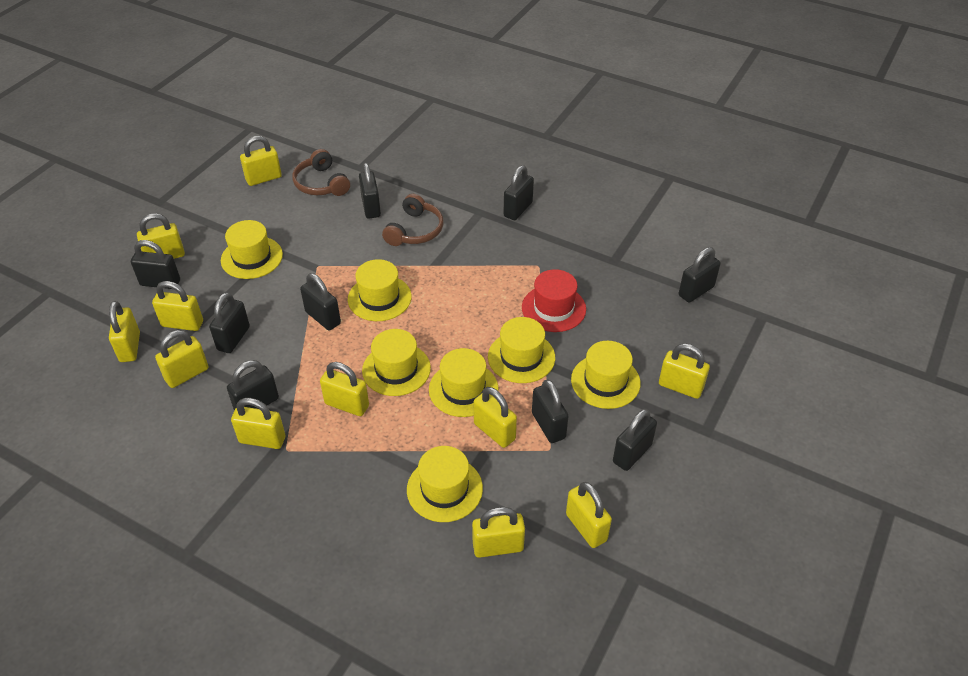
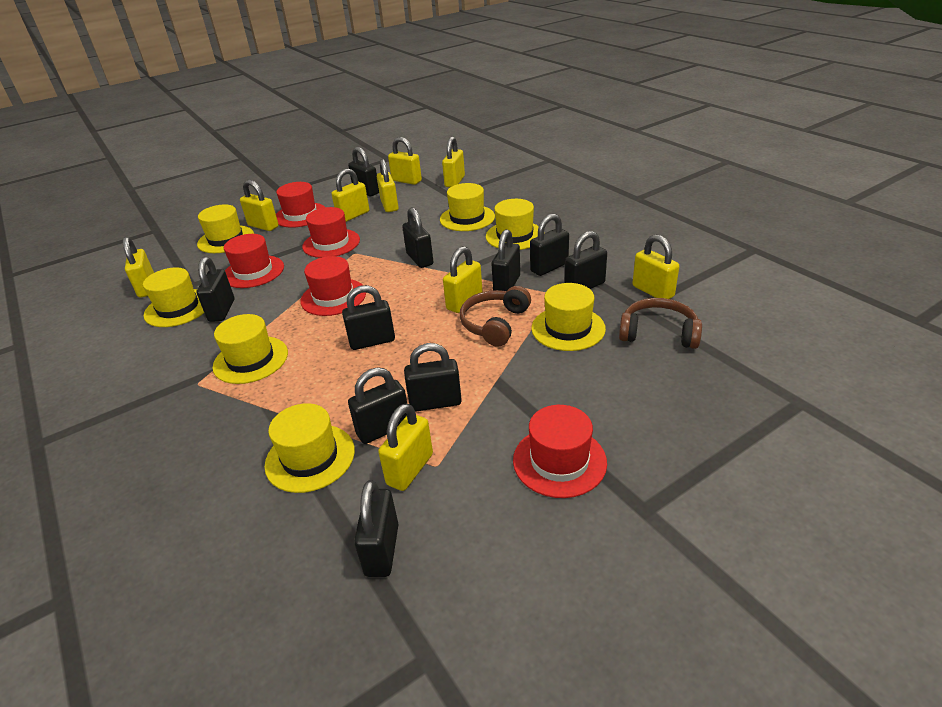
black padlock: [131,240,180,289] [209,292,250,353] [227,360,279,411] [300,273,341,331] [359,163,381,219] [504,165,534,220] [532,379,569,443] [613,409,657,471] [679,247,721,303] = 9 -> [197,257,234,322] [342,285,395,350] [348,147,379,196] [348,367,407,444] [354,480,399,577] [402,207,433,268] [404,343,462,412] [492,229,520,291] [530,214,569,276] [564,231,607,289] = 10
red hat: [522,269,586,332] = 1 -> [224,234,284,288] [276,182,325,228] [300,256,366,316] [302,207,360,258] [513,405,607,498] = 5
yellow padlock: [109,301,140,362] [137,213,185,259] [152,281,203,331] [155,330,209,388] [231,398,285,449] [240,136,282,186] [320,362,369,416] [472,507,525,558] [474,387,517,448] [566,482,612,548] [659,344,710,399] = 11 -> [123,237,154,298] [240,180,279,231] [332,169,369,222] [377,159,399,212] [378,403,433,491] [388,137,422,185] [442,137,465,187] [443,246,483,313] [632,235,679,299] = 9

